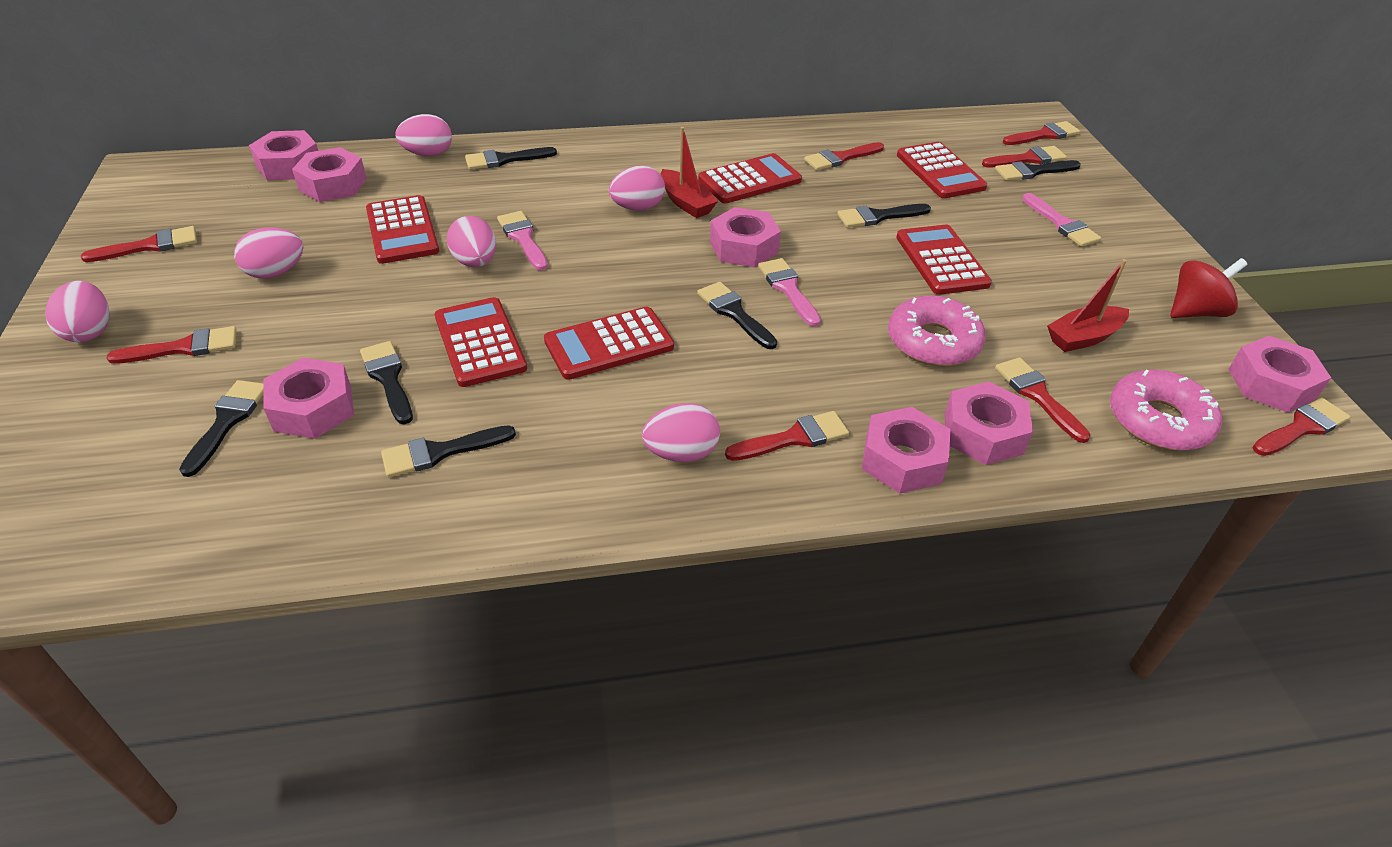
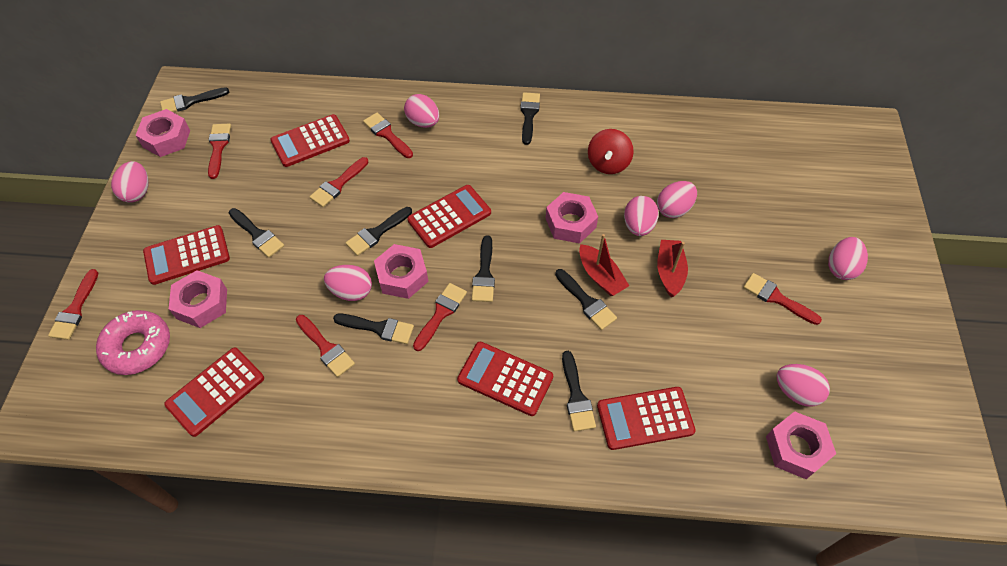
black brush: [179,380,264,477] [360,341,413,424] [381,425,516,477] [465,147,557,170] [697,282,777,349] [837,204,931,228] [995,160,1081,181] = 7 -> [160,87,229,112] [229,208,284,258] [333,314,414,344] [346,207,412,256] [472,235,495,302] [520,92,540,145] [555,269,617,330] [562,351,596,432] = 8
pink brush: [497,211,548,271] [758,258,821,327] [1022,193,1101,247] = 3 -> none = 0
pink donut: [888,295,986,366] [1110,369,1222,451] = 2 -> [96,310,170,375] = 1
pink egg: [45,281,110,342] [234,227,303,279] [395,114,452,156] [447,216,496,267] [609,166,665,211] [642,403,720,462] = 6 -> [111,161,149,203] [324,265,372,301] [404,94,439,128] [624,196,659,236] [657,181,697,218] [777,364,830,407] [828,237,868,280] = 7
pink nut: [249,130,318,180] [263,358,354,439] [292,147,367,202] [710,207,781,267] [862,407,950,494] [945,382,1033,465] [1228,336,1331,413] = 7 -> [135,109,190,157] [169,270,227,328] [374,244,428,299] [545,192,598,243] [766,411,836,479] = 5
red brush: [81,226,197,262] [107,326,237,364] [725,411,849,461] [804,142,884,170] [982,146,1067,167] [995,357,1090,443] [1003,121,1080,145] [1252,398,1350,456] = 8 -> [48,269,98,340] [208,124,231,179] [296,315,355,377] [309,157,369,207] [363,112,413,158] [413,283,467,351] [743,273,822,325] = 7

